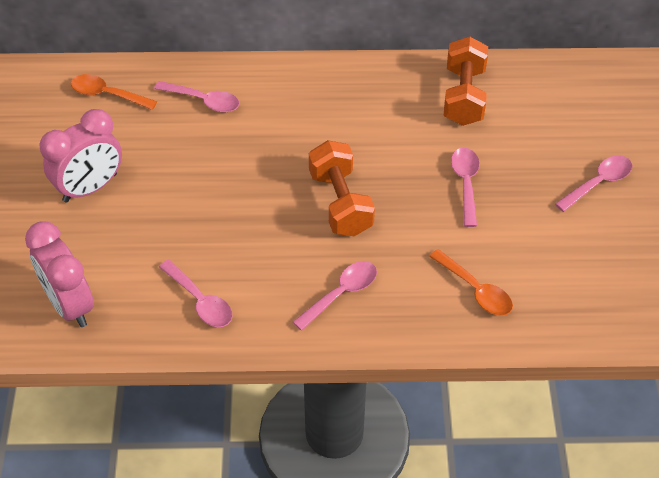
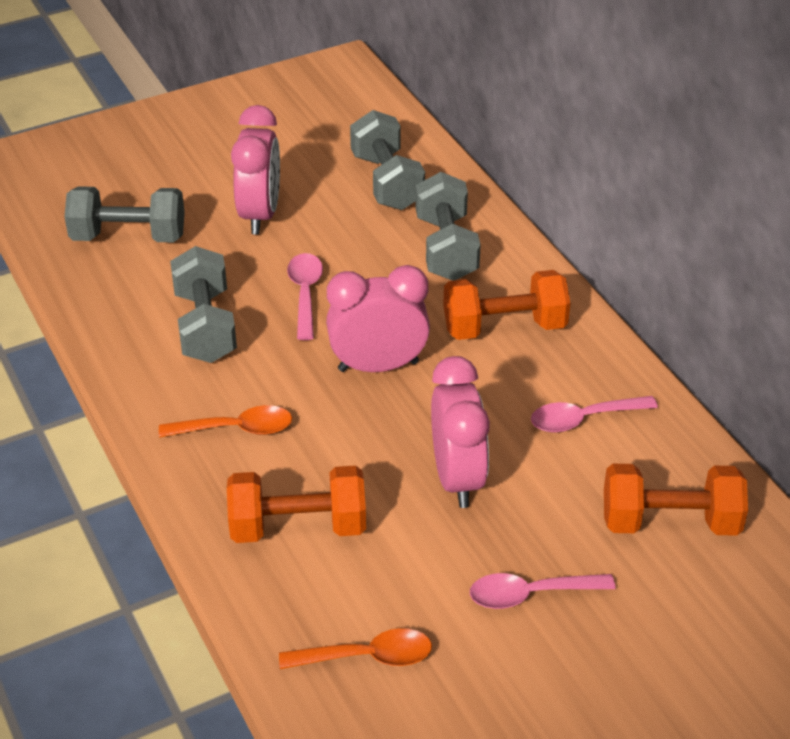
grey dumbbell: none = 0 -> [64,186,185,242] [170,246,237,363] [350,110,425,210] [416,172,481,281] = 4
orange dumbbell: [309,140,375,236] [444,36,488,126] = 2 -> [227,466,366,543] [443,270,570,340] [604,464,748,536] = 3
pink clock: [25,221,94,327] [39,109,122,203] = 2 -> [231,105,280,234] [326,265,430,372] [431,356,490,508] = 3
pink spoon: [154,81,239,113] [159,259,232,327] [293,261,377,331] [451,148,480,227] [555,156,632,212] = 5 -> [287,253,323,340] [470,573,616,609] [531,396,658,433] = 3

